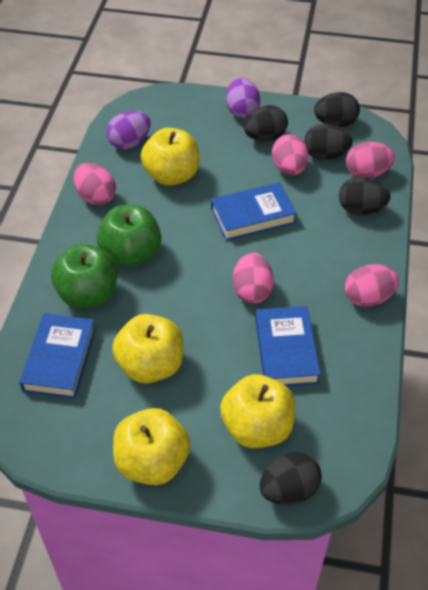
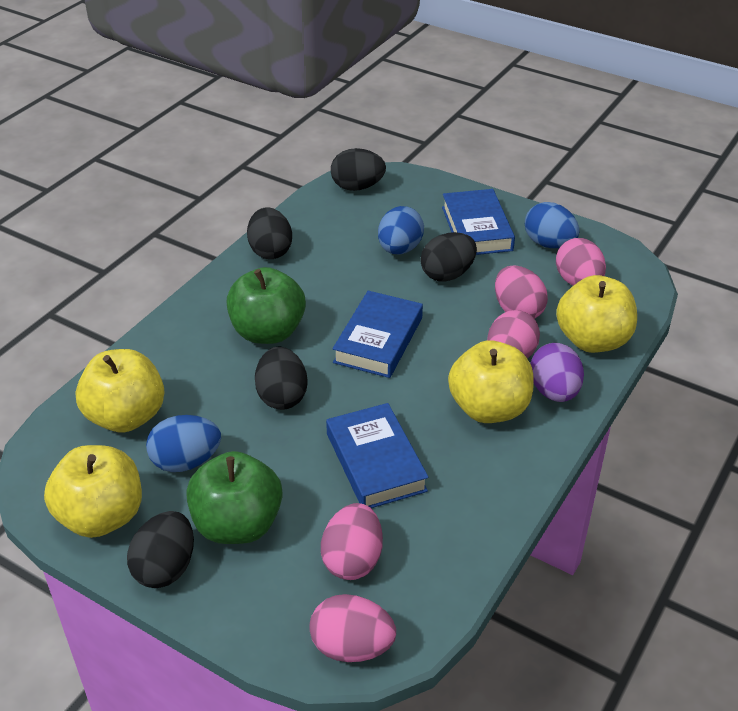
blue egg: none = 0 -> [146,415,221,472] [378,206,424,255] [525,202,580,248] = 3
purple egg: [107,111,151,149] [226,78,260,118] = 2 -> [531,343,584,402] = 1

